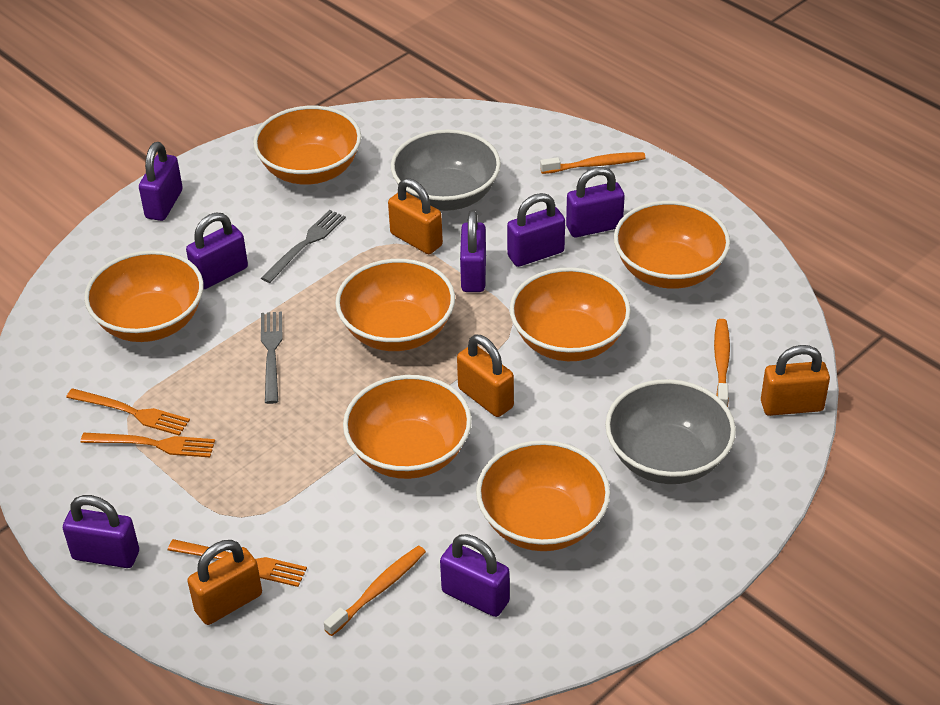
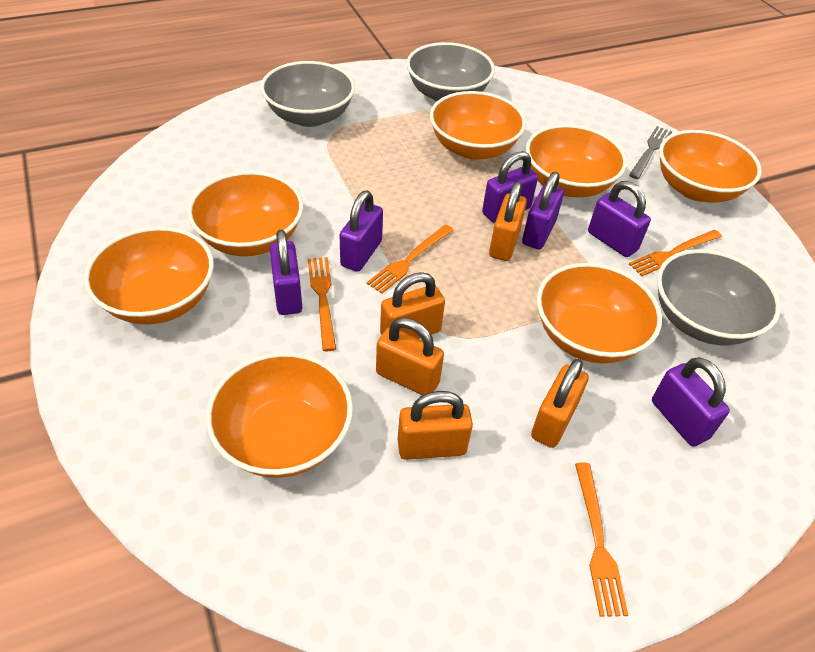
grey bowl: [391,129,501,211] [605,379,736,484] = 2 -> [261,61,355,127] [406,42,495,101] [657,249,781,346] = 3
grey fork: [261,210,346,283] [261,311,282,404] = 2 -> [629,126,672,179] = 1
orange fork: [66,388,190,436] [80,433,215,457] [168,539,307,587] = 3 -> [308,257,336,351] [367,225,454,294] [575,463,628,617] [629,230,722,276] = 4
orange padlock: [187,540,262,625] [388,178,443,254] [457,335,514,417] [761,345,830,416] = 4 -> [376,318,444,395] [380,272,445,339] [398,391,473,460] [489,181,527,261] [531,359,589,448] = 5
orange toothbrush: [324,546,426,636] [540,152,646,174] [714,319,730,407] = 3 -> none = 0
purple padlock: [63,495,139,568] [139,142,183,221] [186,212,248,290] [440,534,510,617] [460,210,486,292] [507,193,565,267] [566,167,625,237] = 7 -> [270,230,302,315] [340,191,383,272] [482,151,538,223] [522,172,564,250] [588,181,651,257] [652,357,730,447] = 6

